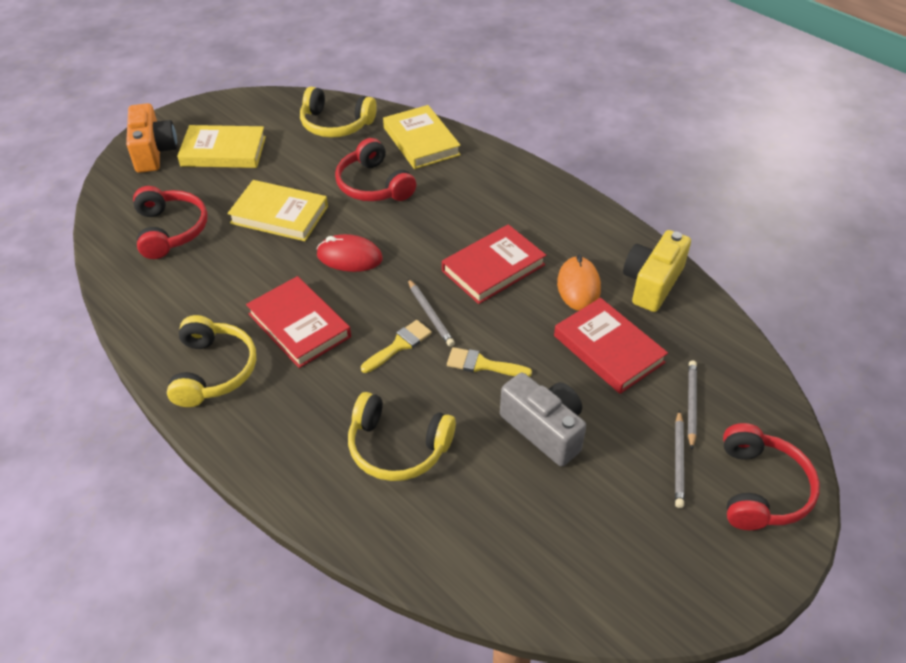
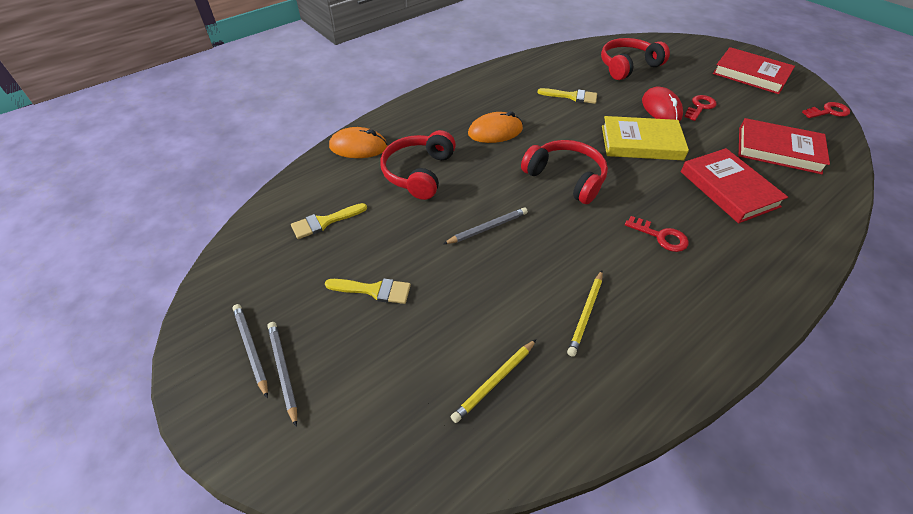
grey camera: [500,373,586,466] = 1 -> none = 0
orange camera: [126,103,177,173] = 1 -> none = 0
orange mouse: [557,255,601,311] = 1 -> [329,127,388,158] [468,111,523,143] = 2
red key: none = 0 -> [625,216,689,252] [684,95,717,121] [802,102,850,118] = 3
yellow book: [177,125,266,168] [227,180,328,241] [383,105,461,169] = 3 -> [602,116,689,161] = 1
yellow brush: [361,320,432,373] [447,347,532,377] = 2 -> [291,203,367,239] [325,278,411,304] [537,88,597,104] = 3
yellow camera: [623,230,691,312] = 1 -> none = 0
yellow headphones: [167,315,256,407] [300,87,377,137] [348,392,456,481] = 3 -> none = 0
yellow pencil: none = 0 -> [451,339,537,423] [567,271,603,357] = 2

